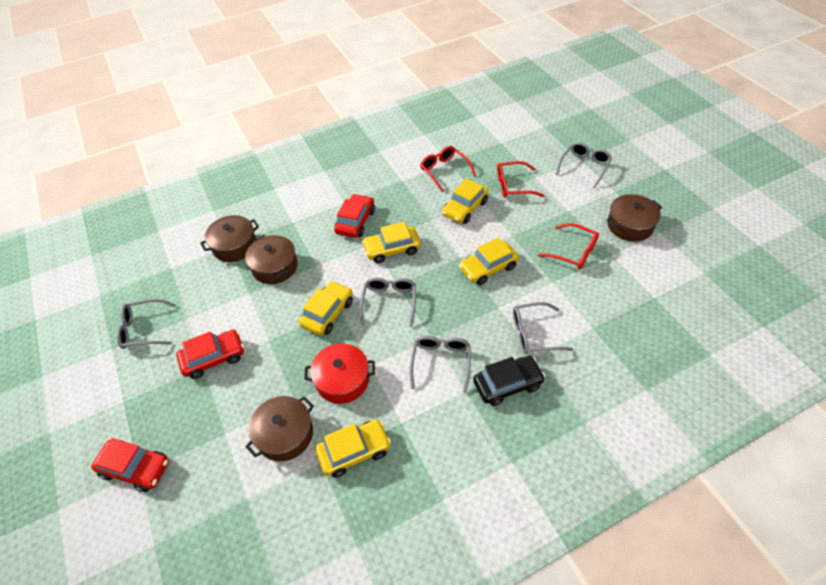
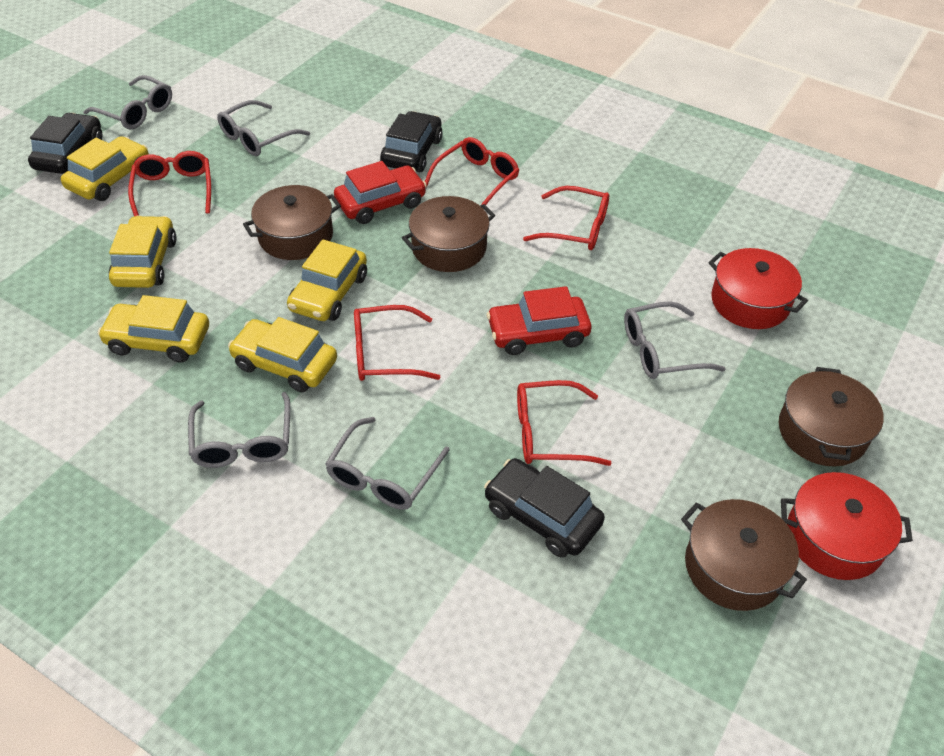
black car: [473,356,545,406] = 1 -> [28,113,102,174] [380,111,443,172] [484,458,605,558] = 3
red car: [91,438,169,492] [176,330,244,379] [334,194,375,238] = 3 -> [334,161,427,224] [487,286,592,355] = 2
red glasses: [420,146,476,192] [497,161,544,198] [538,223,599,269] = 3 -> [128,151,211,216] [354,305,440,381] [425,137,519,205] [517,380,612,466] [523,186,609,250] = 5
red pot: [304,344,375,404] = 1 -> [708,248,808,329] [781,472,913,580] = 2

